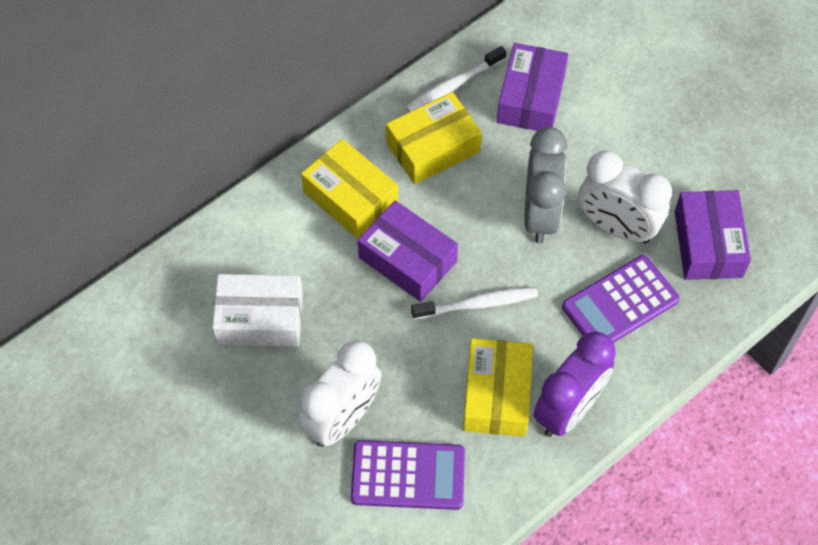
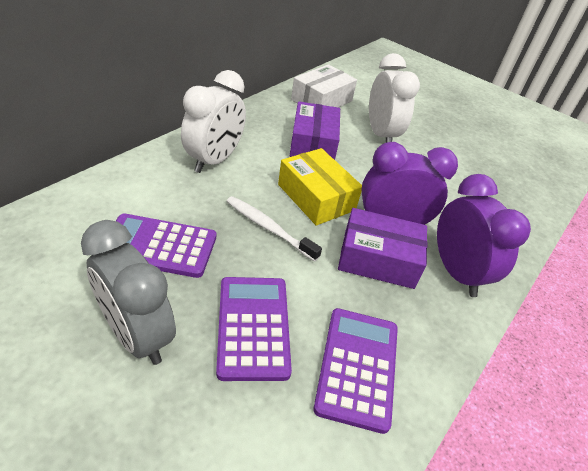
purple box: [358,200,458,302] [497,43,568,131] [674,190,751,280] = 3 -> [290,101,340,160] [338,208,427,289] = 2
purple calculator: [351,440,465,510] [562,255,680,343] = 2 -> [116,213,216,278] [216,277,292,381] [313,308,398,434] = 3
purple clock: [534,332,616,437] = 1 -> [361,142,458,225] [437,174,531,297] = 2
white toothbrush: [406,46,506,112] [411,287,538,319] = 2 -> [227,196,322,262] = 1
yellow box: [301,139,398,239] [386,92,482,184] [463,338,533,437] = 3 -> [278,148,362,226] = 1

